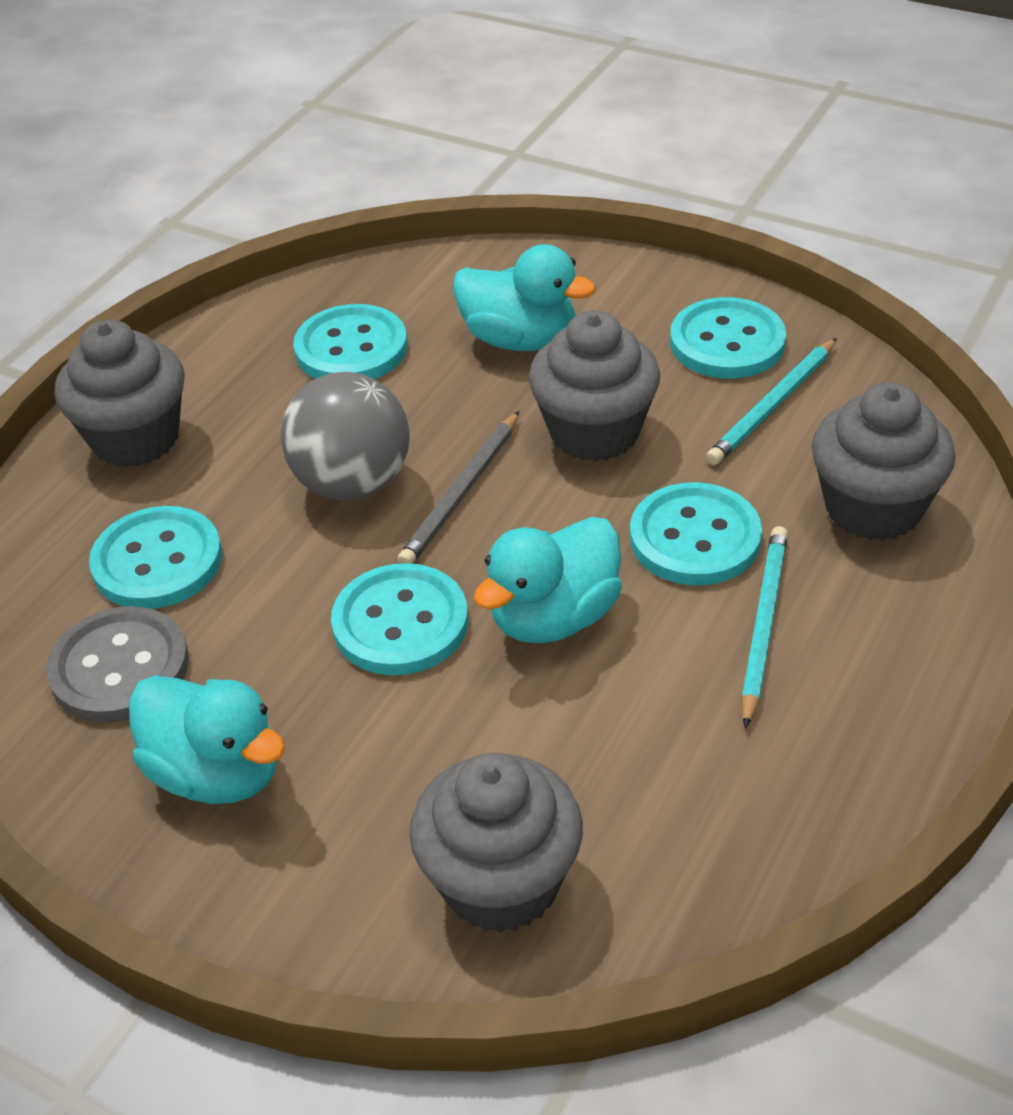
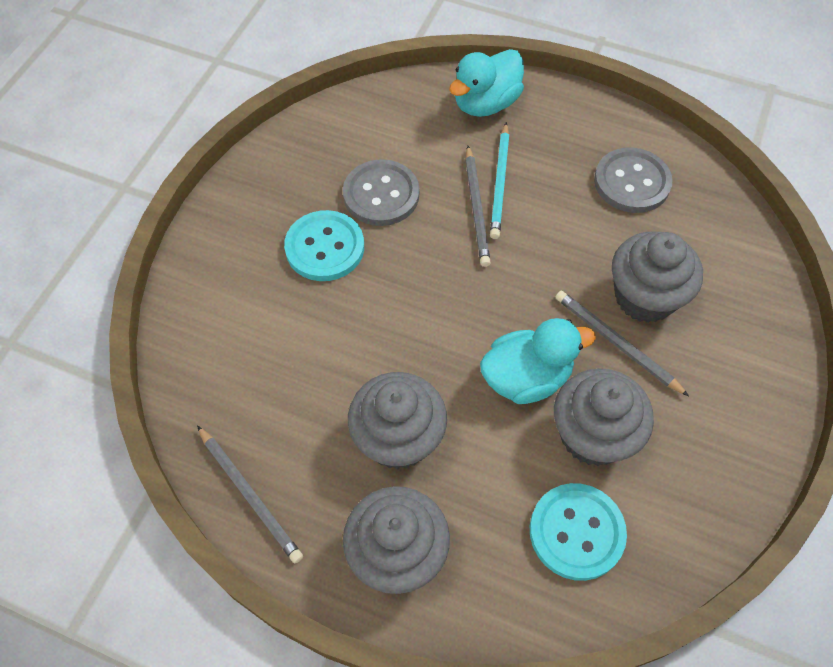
grey ball: [281,372,410,500] = 1 -> none = 0
grey button: [46,606,189,723] = 1 -> [343,159,419,226] [594,147,672,213] = 2
grey pencil: [397,411,519,564] = 1 -> [197,425,303,563] [465,146,491,267] [555,291,689,396] = 3
turquoise button: [89,506,222,609] [293,304,407,379] [331,563,468,675] [630,482,762,585] [670,297,786,378] = 5 -> [284,210,364,281] [530,483,627,581] = 2
turquoise duck: [129,676,285,804] [453,244,596,351] [474,517,622,643] = 3 -> [449,49,524,117] [480,318,596,404] = 2
turquoise pencil: [706,338,837,465] [741,526,788,729] = 2 -> [490,122,509,239] = 1

